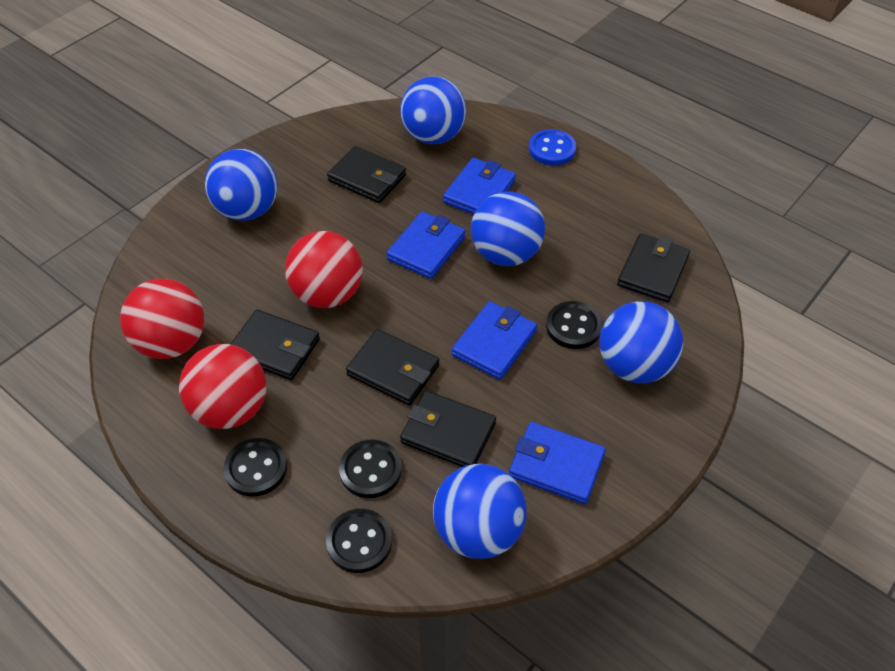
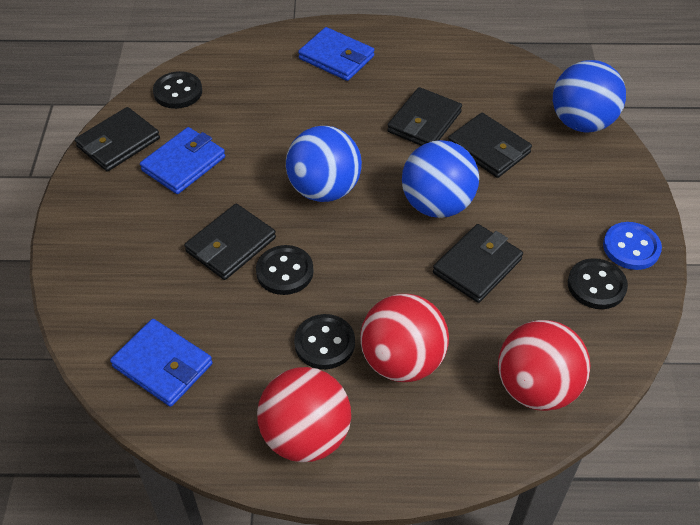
blue ball: [205,149,278,221] [400,76,466,144] [433,464,527,559] [471,191,545,266] [599,302,683,383] = 5 -> [286,126,362,202] [402,140,479,218] [553,60,626,133] = 3
blue wallet: [387,212,465,279] [443,158,516,214] [452,301,537,380] [509,422,606,504] = 4 -> [110,319,213,407] [140,127,225,194] [298,27,374,81] = 3

